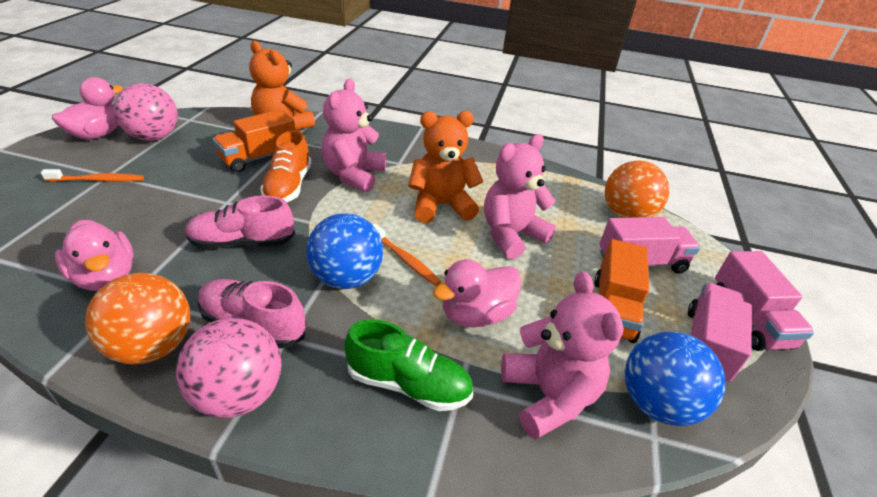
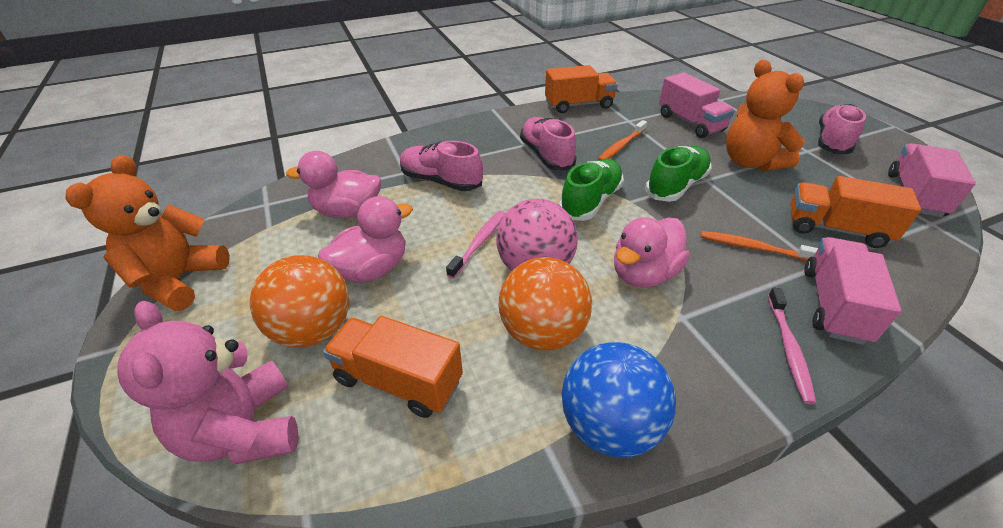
blue ball: [306,213,383,289] [624,332,725,426] = 2 -> [562,342,676,458] = 1
green shoe: [344,319,473,411] = 1 -> [559,159,624,221] [645,146,712,202] = 2
orange shoe: [260,130,311,202] = 1 -> none = 0
orange truck: [213,109,295,172] [594,239,649,343] = 2 -> [323,316,463,418] [545,65,618,113] [790,176,921,248] = 3
pink ball: [114,83,178,141] [176,318,282,418] = 2 -> [496,199,578,271] = 1
pink shoe: [185,195,295,249] [198,279,306,349] = 2 -> [400,141,483,191] [520,117,576,171] [818,104,866,154] = 3
pink teddy bear: [322,78,386,192] [484,134,556,259] [501,271,624,440] = 3 -> [117,301,299,464] = 1
pink toothbrush: none = 0 -> [446,211,506,279] [768,288,816,404] = 2

